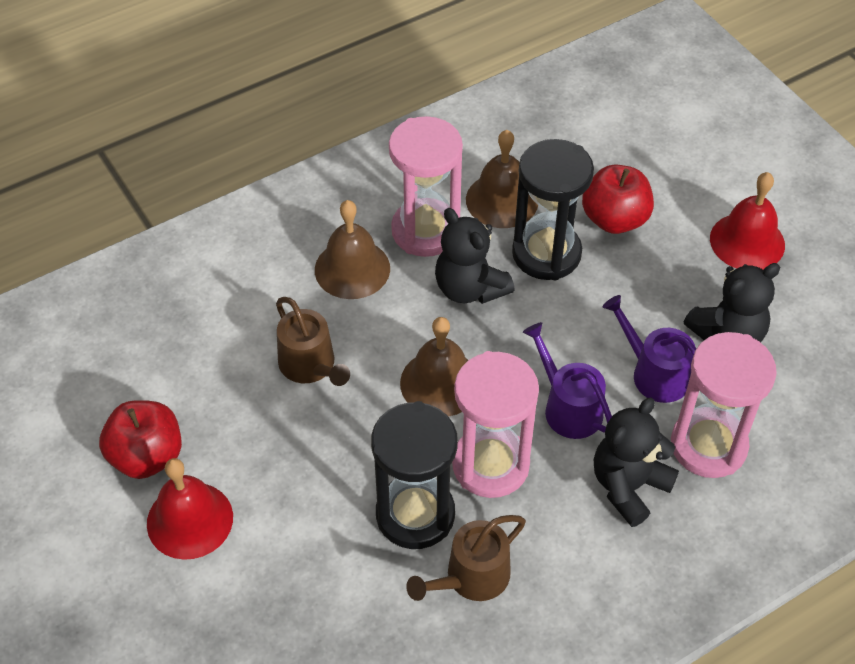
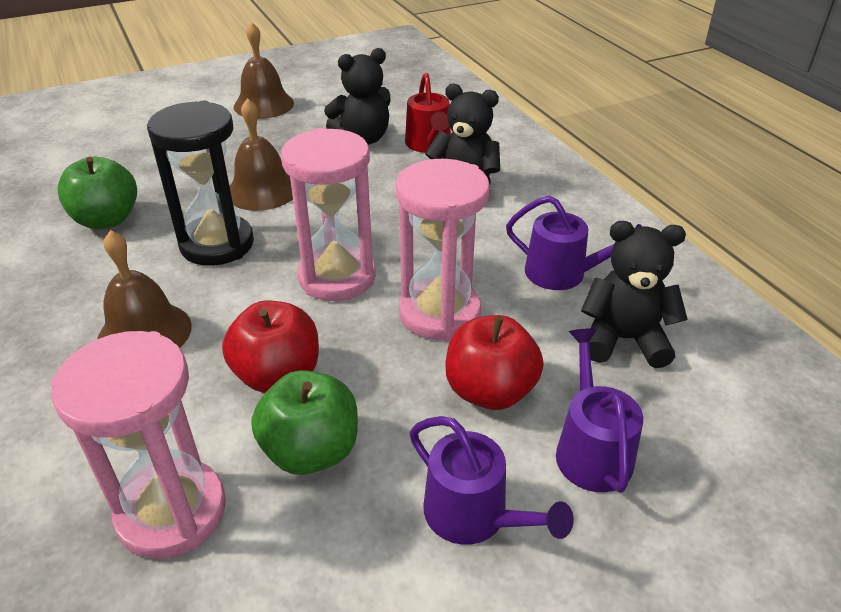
black hourglass: [371,401,458,549] [512,139,594,280] = 2 -> [147,101,254,266] = 1
brown watering can: [276,297,350,386] [406,515,526,601] = 2 -> none = 0
green apple: none = 0 -> [57,157,137,229] [251,370,358,475] = 2
purple watering can: [523,322,612,439] [602,295,700,403] = 2 -> [410,416,574,545] [506,196,642,290] [556,328,643,493] = 3
red bell: [147,458,233,560] [710,172,785,270] = 2 -> none = 0
red watering can: none = 0 -> [405,73,451,153] = 1

